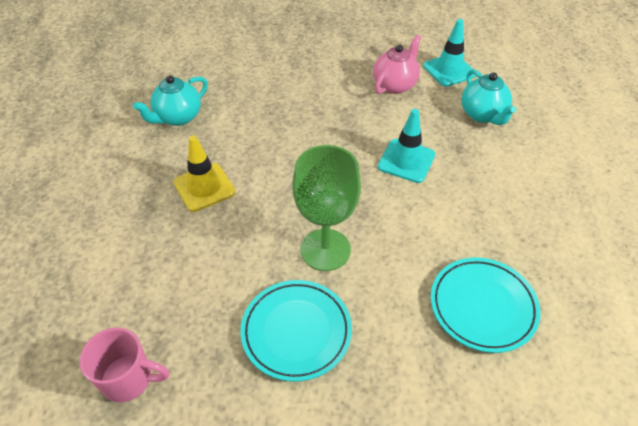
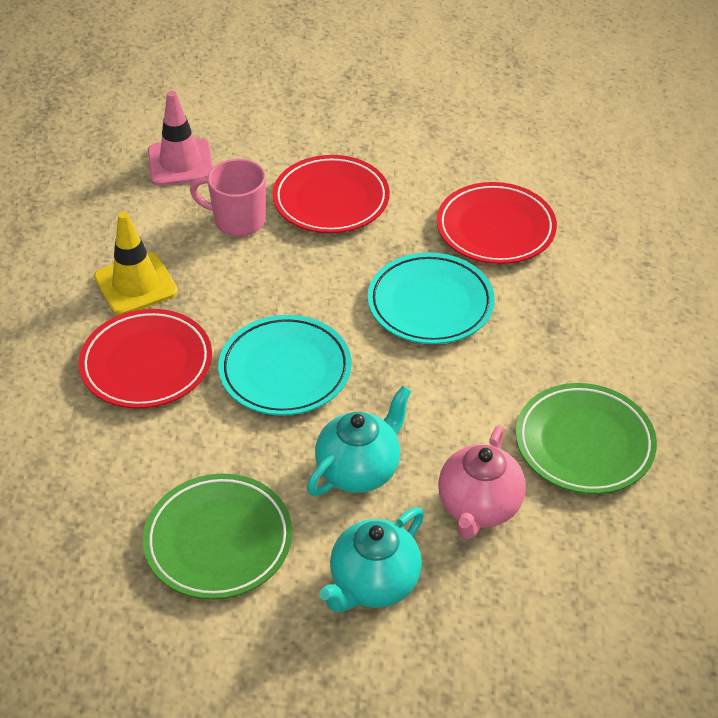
green goblet: [293,145,361,271] = 1 -> none = 0
green plate: none = 0 -> [143,473,292,599] [516,383,657,494] = 2
pink traffic cone: none = 0 -> [148,91,213,186] = 1
red plate: none = 0 -> [79,309,212,409] [272,155,390,233] [437,182,557,264] = 3
turquoise traffic cone: [378,109,435,183] [423,19,476,87] = 2 -> none = 0

